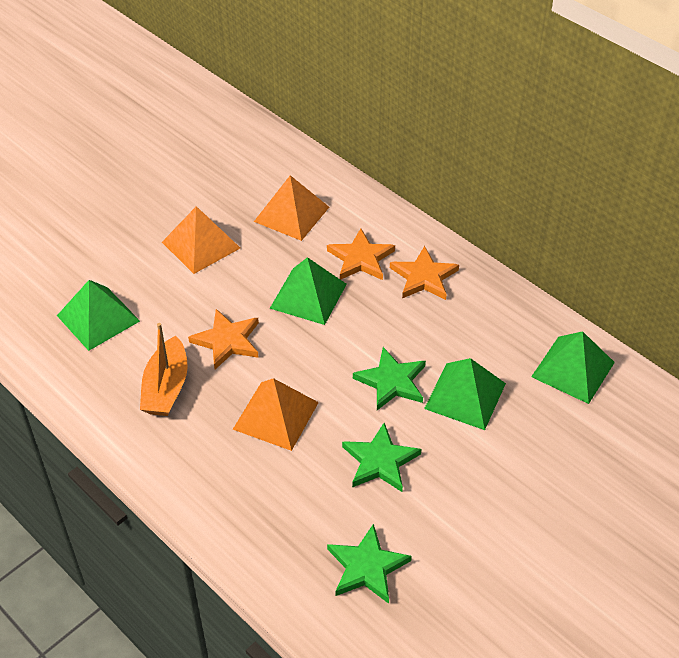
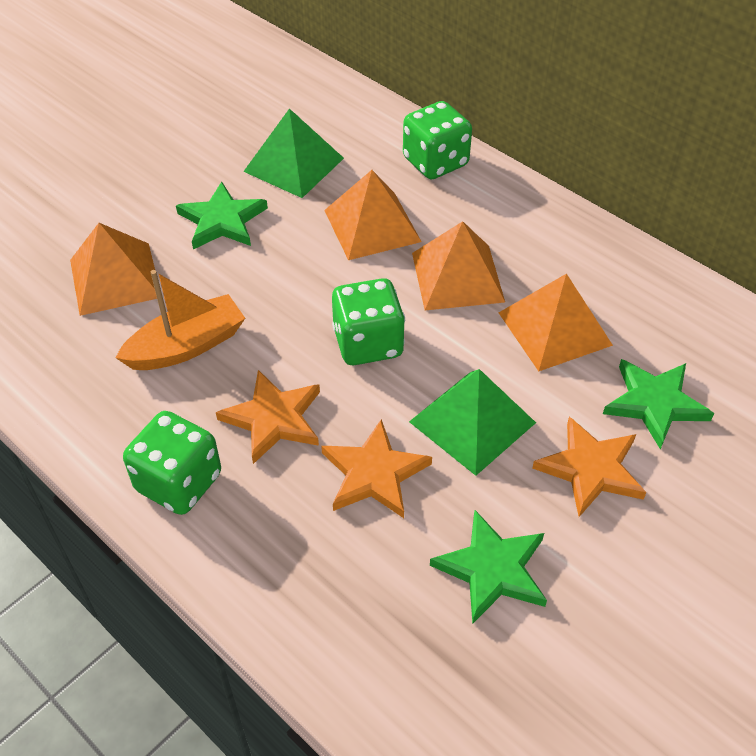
green dice: none = 0 -> [123,411,221,515] [332,278,405,365] [403,101,472,179] = 3
green pyramid: [57,280,140,351] [269,257,347,325] [424,358,506,430] [531,331,615,404] = 4 -> [243,108,344,198] [409,369,536,476] = 2
orange pyramid: [162,206,240,274] [233,378,319,451] [254,175,329,241] = 3 -> [70,223,157,316] [324,170,422,260] [412,221,505,310] [499,274,613,371] = 4

